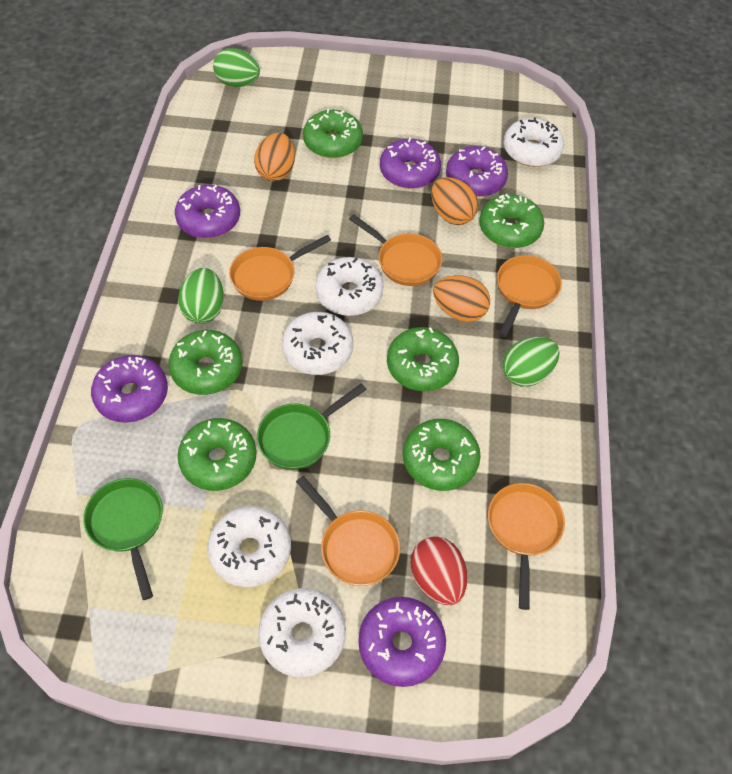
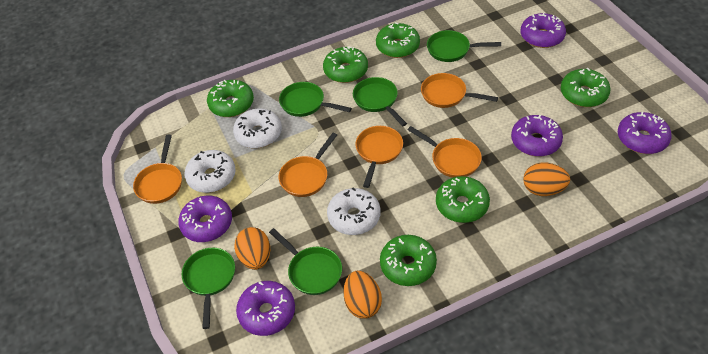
green egg: [178,268,224,324] [213,48,260,87] [502,337,560,387] = 3 -> none = 0
green pan: [83,478,163,600] [257,383,367,470] = 2 -> [182,248,235,329] [269,228,342,295] [279,82,352,117] [353,77,407,126] [427,30,501,62] = 5
red egg: [410,536,468,605] = 1 -> none = 0
white donut: [208,506,291,587] [258,588,346,677] [282,312,353,375] [315,257,384,316] [504,117,564,167] = 5 -> [184,150,236,193] [233,108,282,148] [327,188,381,235] = 3

